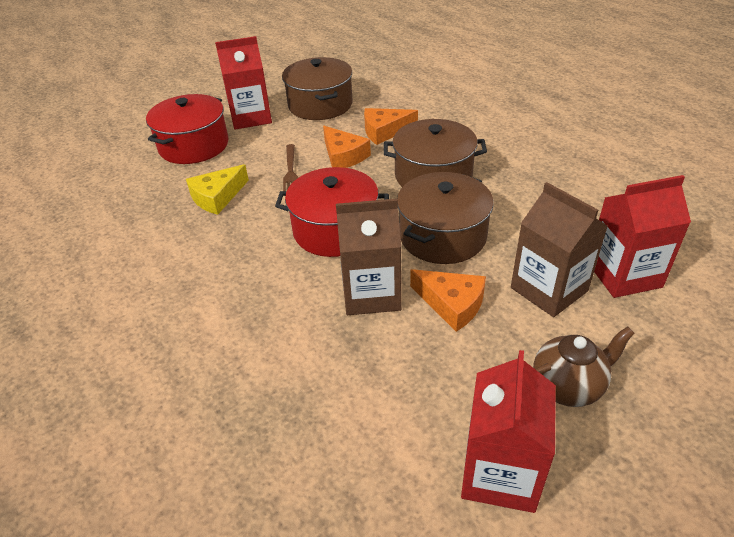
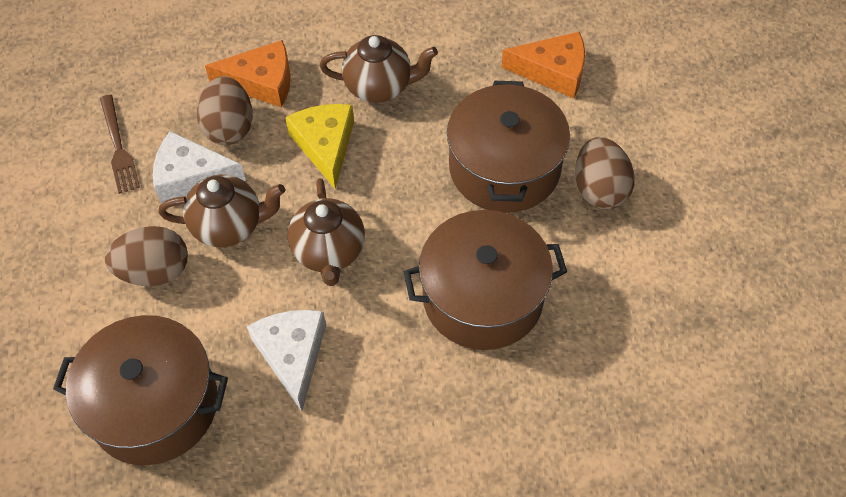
brown carton: [336,199,402,315] [511,182,608,317] = 2 -> none = 0
brown egg: none = 0 -> [105,226,188,286] [197,76,253,145] [575,137,635,209] = 3
brown teapot: [533,327,635,407] = 1 -> [158,175,285,247] [288,178,365,286] [320,35,438,103] = 3
orange cheese: [323,126,371,168] [364,108,418,145] [410,269,486,332] = 3 -> [205,40,291,108] [501,32,585,98] = 2
red carton: [215,36,272,130] [461,350,556,513] [594,175,691,298] = 3 -> none = 0
red pot: [146,94,228,164] [275,167,389,257] = 2 -> none = 0
white cheese: none = 0 -> [153,131,246,203] [247,310,326,412] = 2

